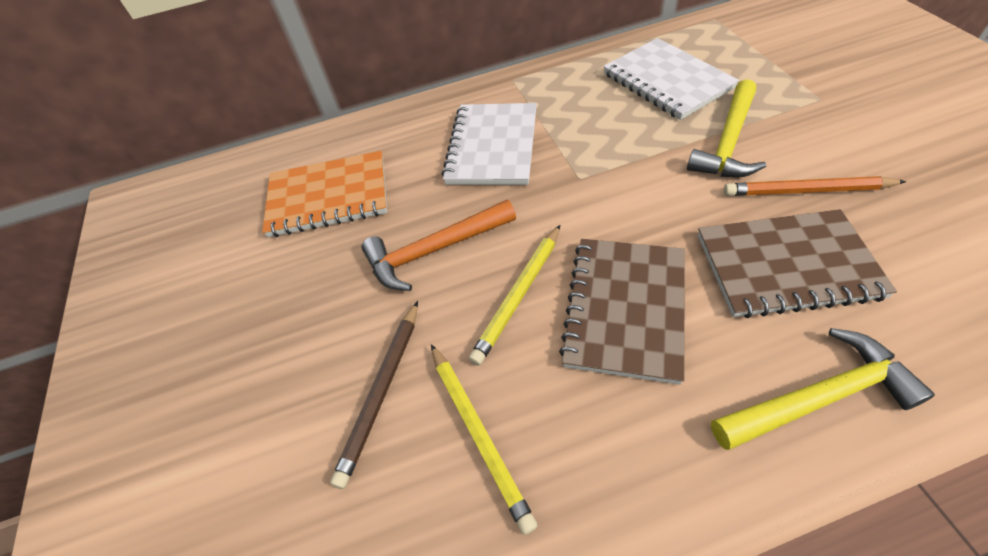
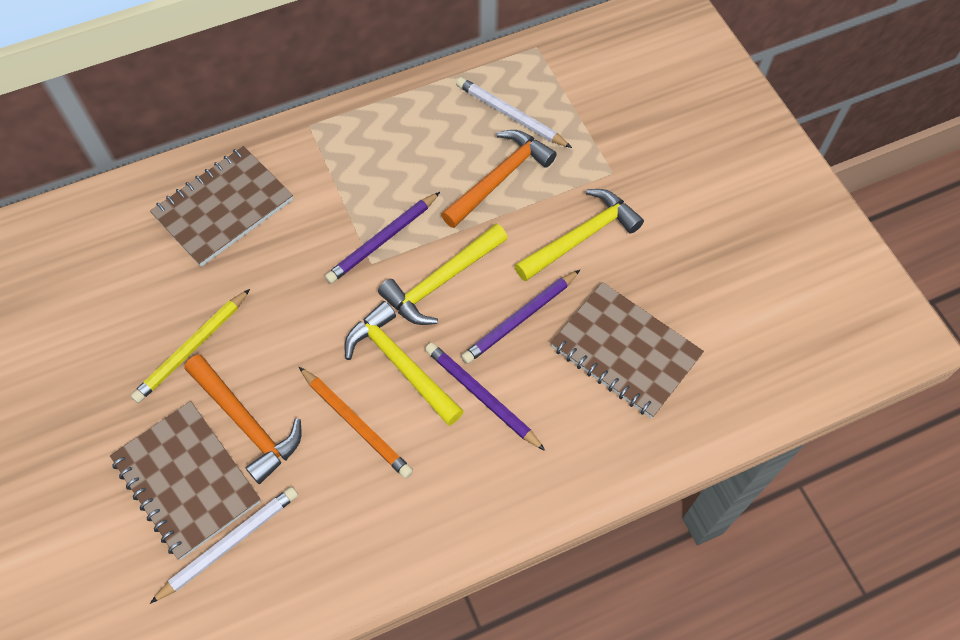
brown notebook: [559,239,685,385] [698,209,897,318] = 2 -> [110,401,261,560] [150,146,293,267] [551,282,704,418] = 3
brown pencil: [330,301,418,489] = 1 -> none = 0
orange hammer: [361,200,516,291] = 1 -> [184,354,301,484] [441,130,557,228] = 2
orange notebook: [262,151,387,237] = 1 -> none = 0
purple pencil: none = 0 -> [325,192,440,284] [425,342,546,451] [461,270,580,364] = 3
white notebook: [442,103,537,185] [603,38,739,120] = 2 -> none = 0
white pencil: none = 0 -> [150,487,298,604] [456,77,572,148] = 2
yellow hammer: [687,79,766,178] [711,328,935,450] = 2 -> [345,301,464,426] [378,224,508,325] [515,189,644,282] = 3
yellow pencil: [431,344,538,535] [469,225,560,365] = 2 -> [131,289,250,403] = 1

